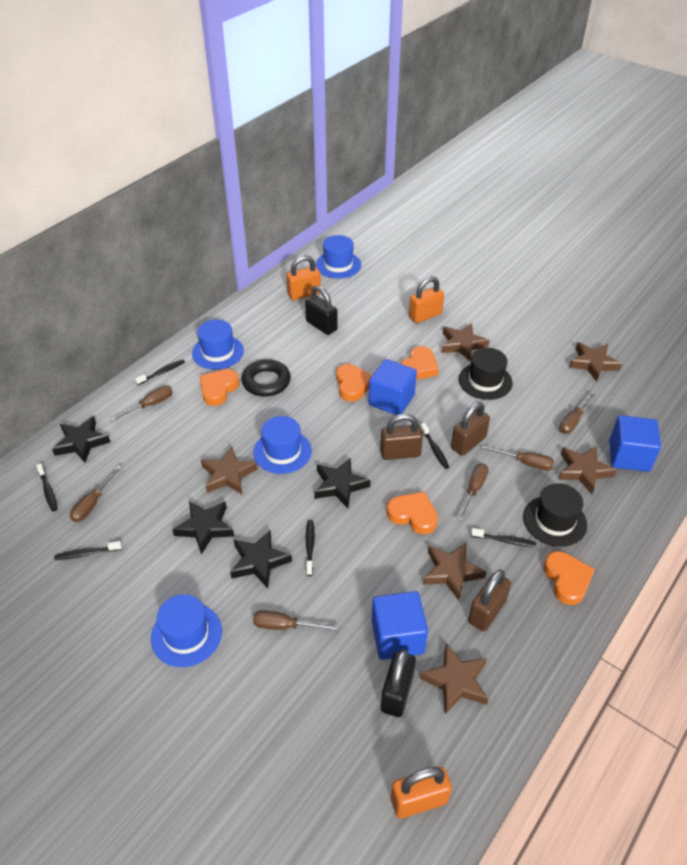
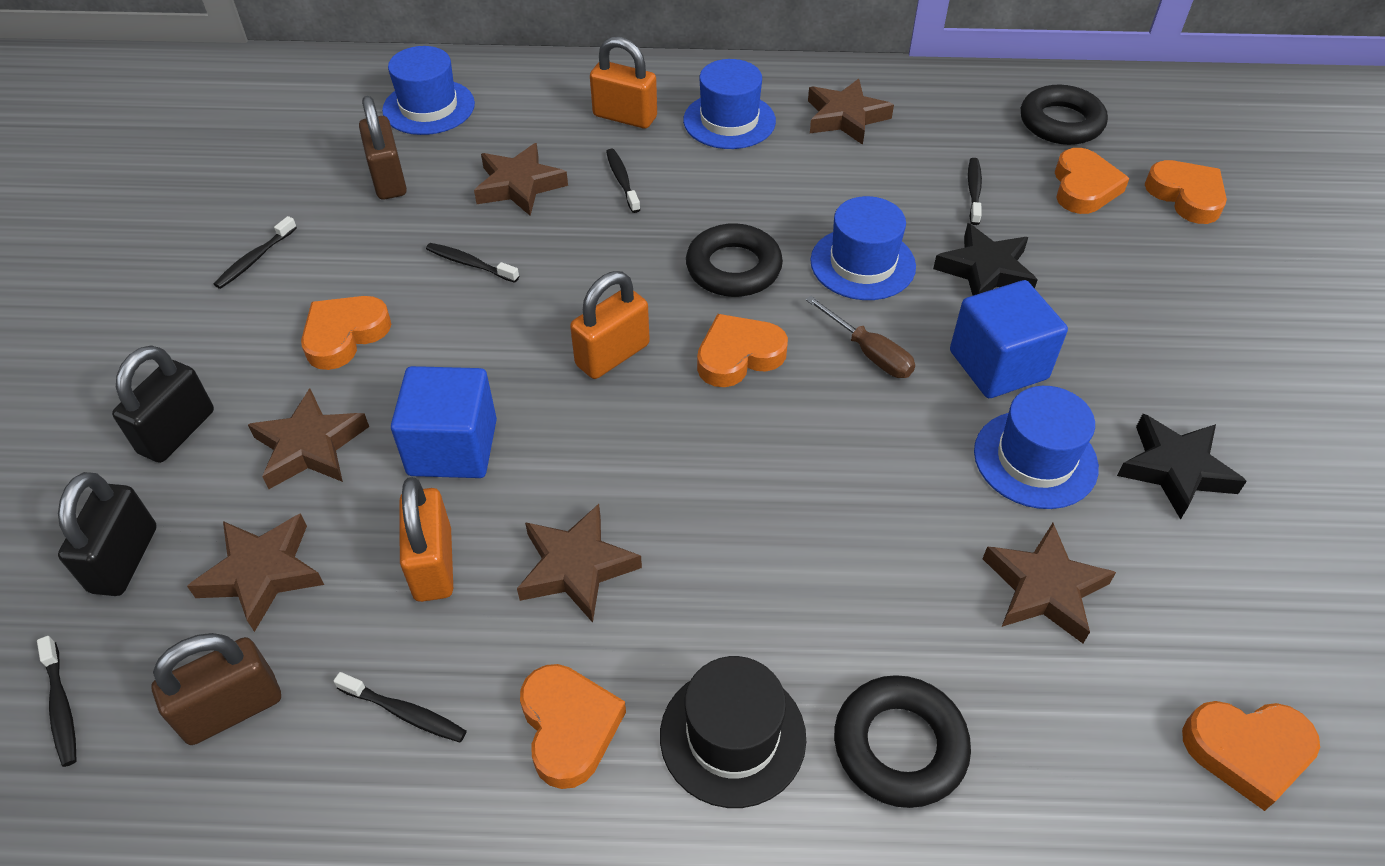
black hat: [459,348,513,400] [523,483,587,547] = 2 -> [660,656,806,808] = 1
black ring: [241,359,291,397] = 1 -> [686,223,783,297] [834,675,971,808] [1021,85,1108,145] = 3
black star: [52,416,110,463] [172,501,234,554] [230,530,292,588] [314,458,370,508] = 4 -> [933,223,1038,296] [1117,414,1247,520] = 2
blue cube: [369,359,417,415] [372,591,428,660] [609,415,661,472] = 3 -> [391,366,497,478] [950,280,1068,398] = 2
brown padlock: [380,414,423,460] [451,402,490,456] [468,569,511,631] = 3 -> [151,633,281,745] [359,96,407,200] = 2
brown screwdriver: [70,465,122,522] [110,386,173,421] [253,610,339,631] [457,463,488,521] [481,445,554,471] [559,391,596,434] = 6 -> [805,296,915,378] = 1
orange heart: [200,369,239,406] [336,364,372,402] [387,492,438,534] [400,346,439,380] [543,551,595,605] = 5 -> [301,296,391,370] [520,664,626,789] [697,314,788,387] [1055,148,1130,214] [1145,160,1227,224] [1182,701,1320,811] = 6

